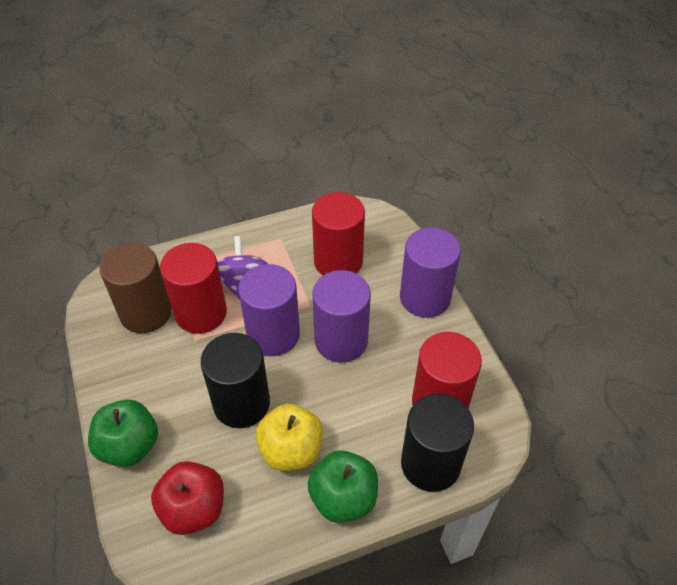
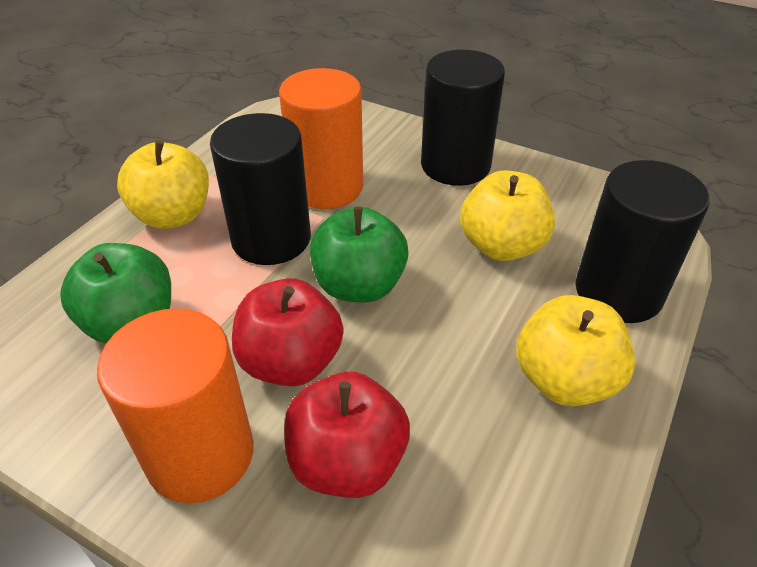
black cylinder: [201,333,270,428] [401,394,474,492] = 2 -> [210,113,311,265] [421,50,505,186] [575,160,710,323] = 3
brown cylinder: [99,242,172,333] = 1 -> none = 0
orange cylinder: none = 0 -> [97,308,254,503] [279,68,363,209] = 2
purple cylinder: [238,264,300,356] [312,270,371,363] [400,227,461,318] = 3 -> none = 0
purple spinning top: [217,236,268,300] = 1 -> none = 0
red apple: [151,461,224,535] = 1 -> [232,278,344,387] [284,372,410,498] = 2
red cylinder: [160,243,227,334] [312,192,365,275] [412,332,482,409] = 3 -> none = 0
yellow apple: [255,404,323,471] = 1 -> [117,140,209,229] [460,170,555,261] [516,295,635,406] = 3

